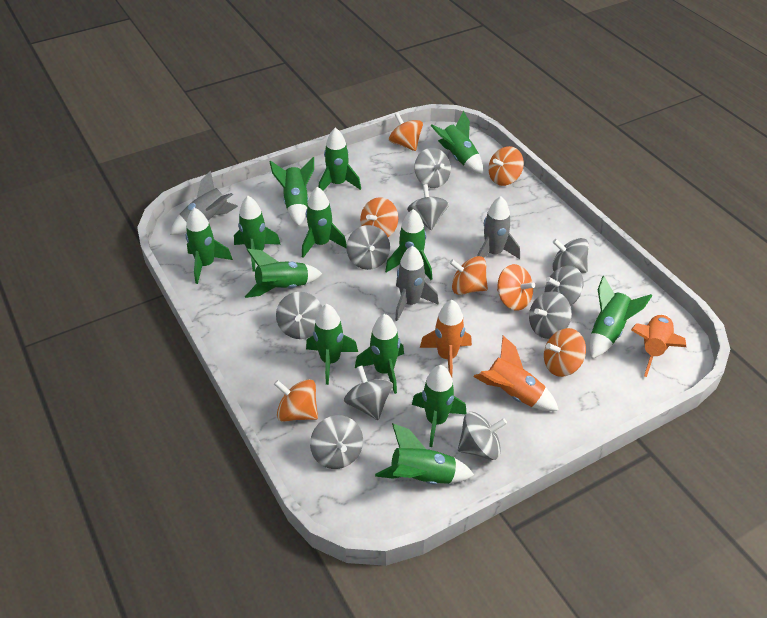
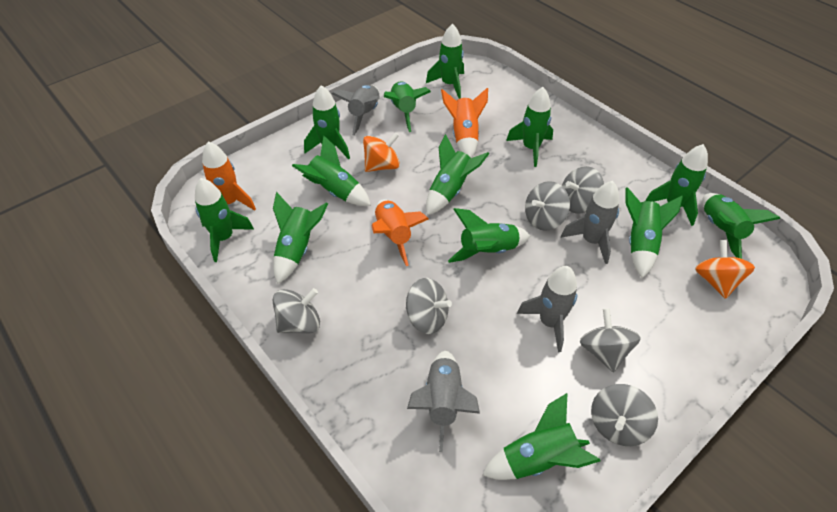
grey rocket: [170,171,238,235] [395,246,439,321] [477,196,520,259] = 3 -> [332,85,380,135] [407,351,480,452] [517,266,577,352] [561,181,619,264] = 4
grey spinning top: [276,292,322,339] [310,415,363,469] [344,365,393,420] [346,225,390,270] [407,184,449,230] [414,148,451,188] [458,412,507,460] [529,291,572,339] [545,266,584,306] [552,238,589,273] = 10 -> [272,288,320,334] [406,278,452,334] [525,181,570,231] [562,166,604,214] [580,308,641,373] [591,384,658,446] = 6
orange spinning top: [274,379,318,422] [360,197,398,237] [389,113,423,151] [450,256,488,295] [488,146,524,186] [497,264,535,311] [544,328,586,377] = 7 -> [363,132,400,172] [695,240,755,299] = 2

